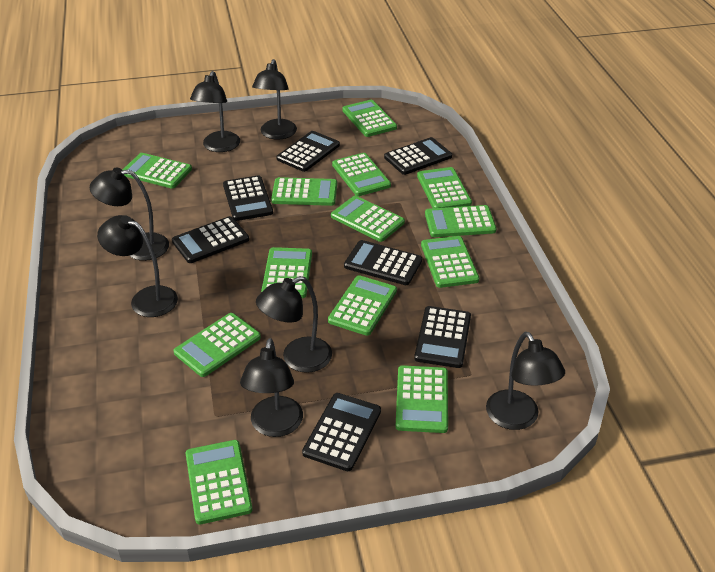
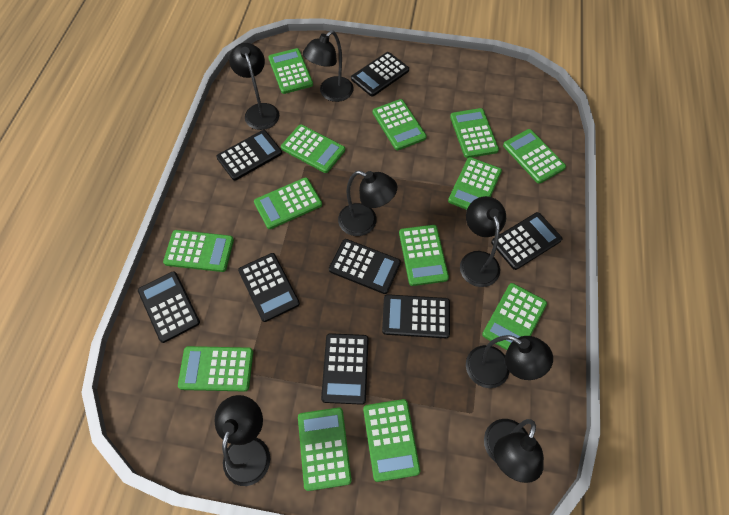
black calculator: [172,216,249,263] [223,175,273,221] [276,131,340,172] [302,393,381,471] [344,240,422,285] [384,137,452,175] [414,306,471,368] = 7 -> [138,271,200,343] [216,130,282,181] [238,253,300,322] [321,333,369,405] [329,239,401,294] [351,52,409,97] [382,294,450,338] [491,212,562,270] = 8

